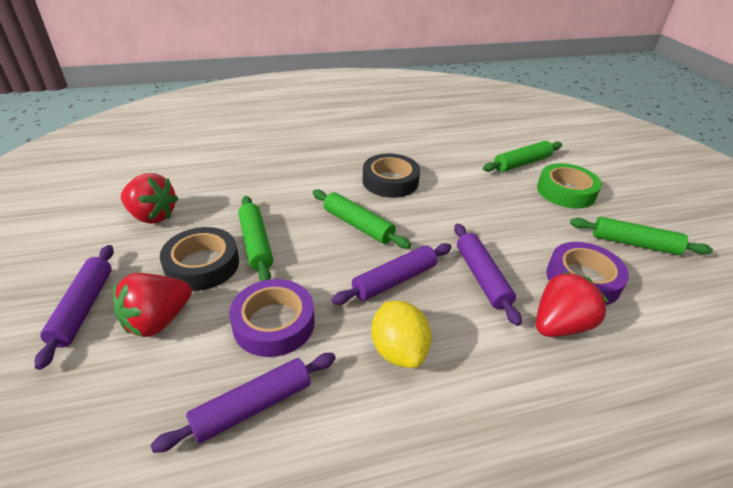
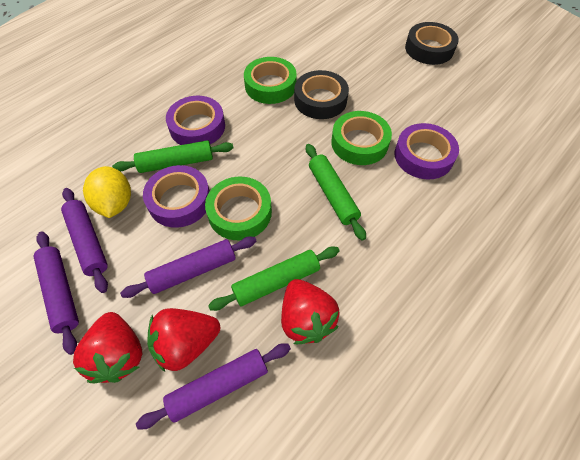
green rolling pin: [238,196,273,281] [312,189,411,249] [483,141,562,172] [570,217,713,255] = 4 -> [112,140,233,173] [208,247,339,311] [306,144,366,241] = 3
green tape: [537,163,602,209] = 1 -> [205,177,272,240] [244,57,297,104] [331,111,392,165] = 3
purple tape: [229,279,315,357] [546,242,629,305] = 2 -> [143,165,210,228] [166,96,225,145] [395,123,459,179] = 3

